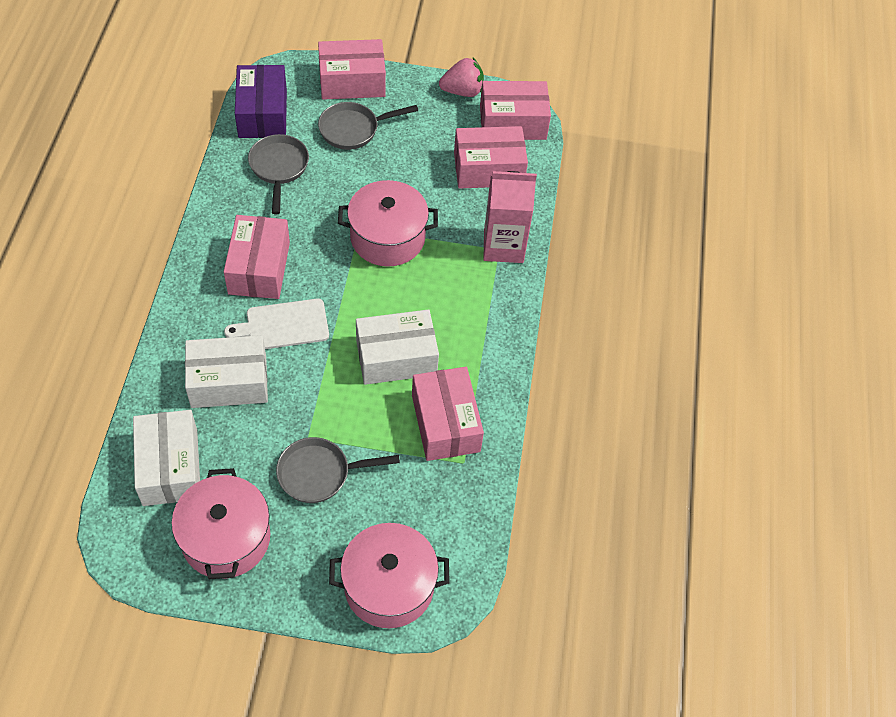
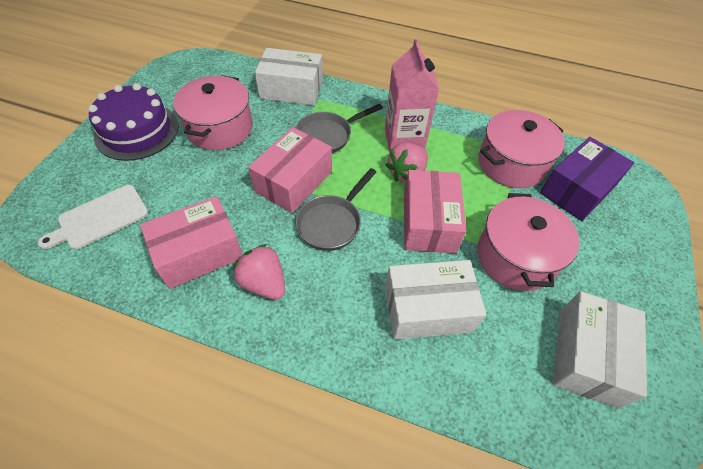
grey pan: [248,134,309,214] [276,437,400,503] [318,102,418,150] = 3 -> [295,168,376,251] [296,104,383,153] = 2
pink box: [224,215,290,299] [318,39,386,100] [412,367,484,461] [454,126,528,189] [480,81,551,140] = 5 -> [140,196,243,289] [248,127,332,213] [404,170,466,254] = 3
pink strawberry: [439,58,484,97] = 1 -> [233,244,285,300] [386,143,428,183] = 2
purple cake: none = 0 -> [88,83,179,161] = 1

